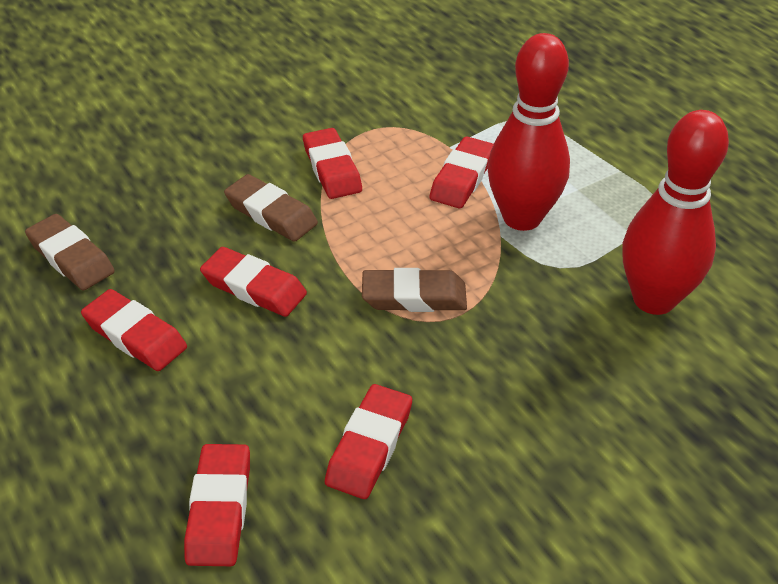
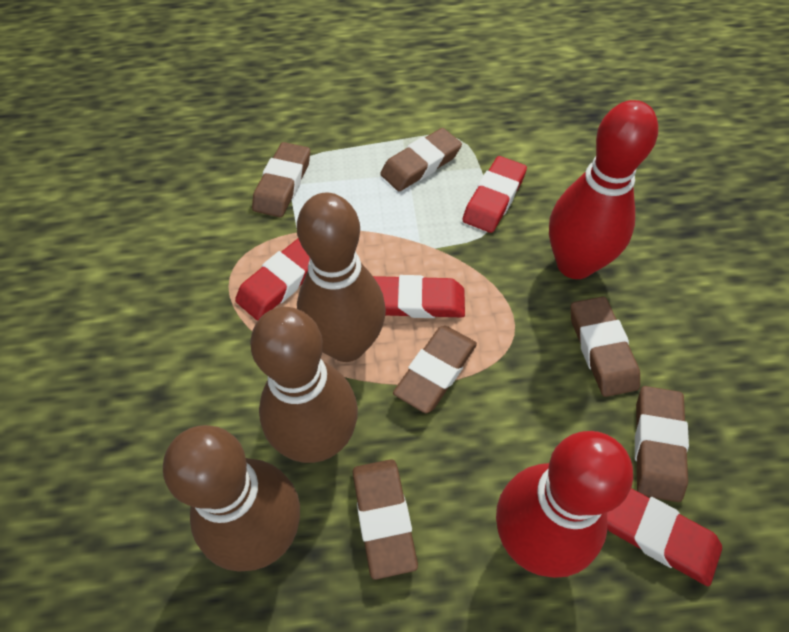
brown bowling pin: none = 0 -> [163,425,300,572] [250,307,358,463] [297,192,386,362] = 3
brown eraser: [25,214,115,290] [224,174,318,242] [362,268,467,312] = 3 -> [252,142,310,217] [353,459,418,580] [380,128,462,191] [393,326,477,413] [571,297,640,397] [635,386,689,502] = 6
red eraser: [81,289,187,371] [184,444,250,566] [200,247,307,317] [303,128,362,199] [325,384,412,499] [429,136,494,208] = 6 -> [235,238,310,320] [373,275,465,318] [463,156,527,233] [607,488,722,586] = 4

